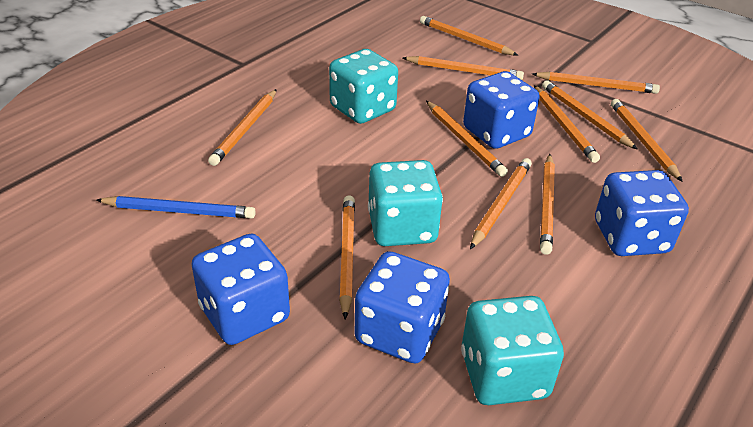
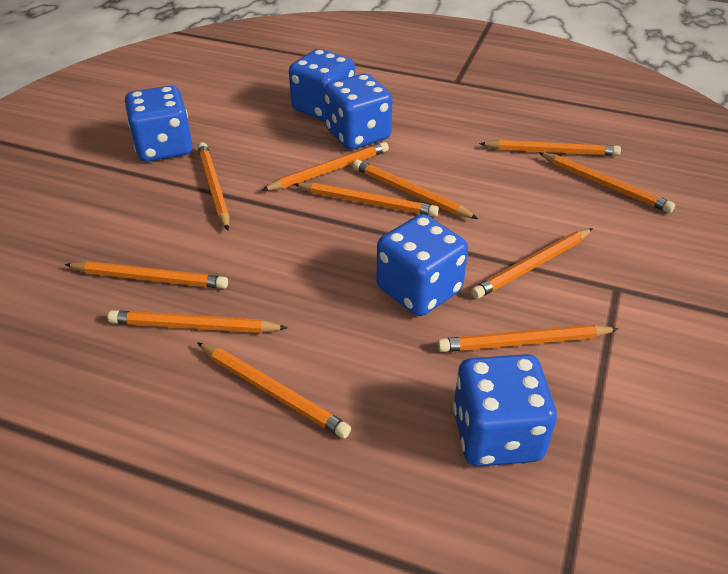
blue dice: [191,234,290,345] [354,251,450,363] [463,71,540,149] [595,170,689,256] = 4 -> [125,86,193,162] [289,49,355,121] [324,74,392,150] [376,214,468,316] [453,354,557,467] = 5
blue pencil: [96,196,256,219] = 1 -> none = 0
turquoise dice: [329,49,398,124] [368,160,443,246] [461,296,564,405] = 3 -> none = 0

